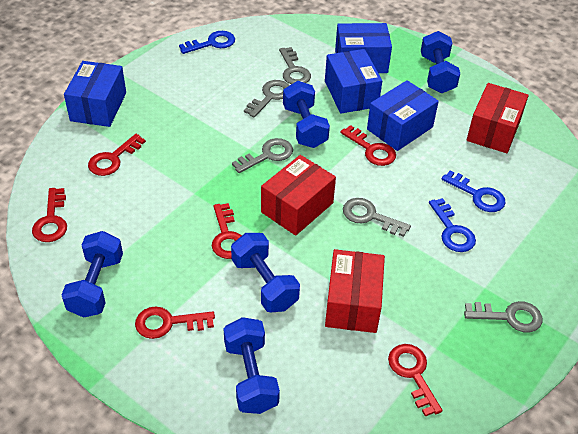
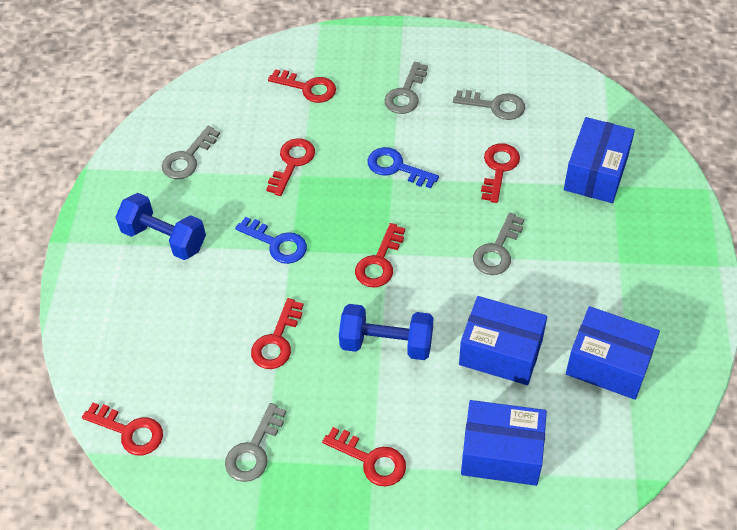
blue dumbbell: [61,231,123,318] [223,317,280,414] [231,233,300,312] [283,81,330,148] [421,31,460,93] = 5 -> [116,193,206,260] [339,304,433,360] = 2
blue key: [179,31,235,54] [429,198,476,252] [441,170,505,212] = 3 -> [235,217,307,264] [367,147,439,188] = 2
red box: [261,155,336,236] [325,249,385,333] [467,83,529,153] = 3 -> none = 0
red key: [32,188,67,242] [88,134,146,176] [135,307,215,339] [212,203,242,259] [340,125,396,166] [388,344,443,417] = 6 -> [82,403,163,455] [251,298,304,369] [266,138,315,196] [268,69,336,103] [322,427,406,486] [355,223,405,287] [481,144,520,203] = 7

